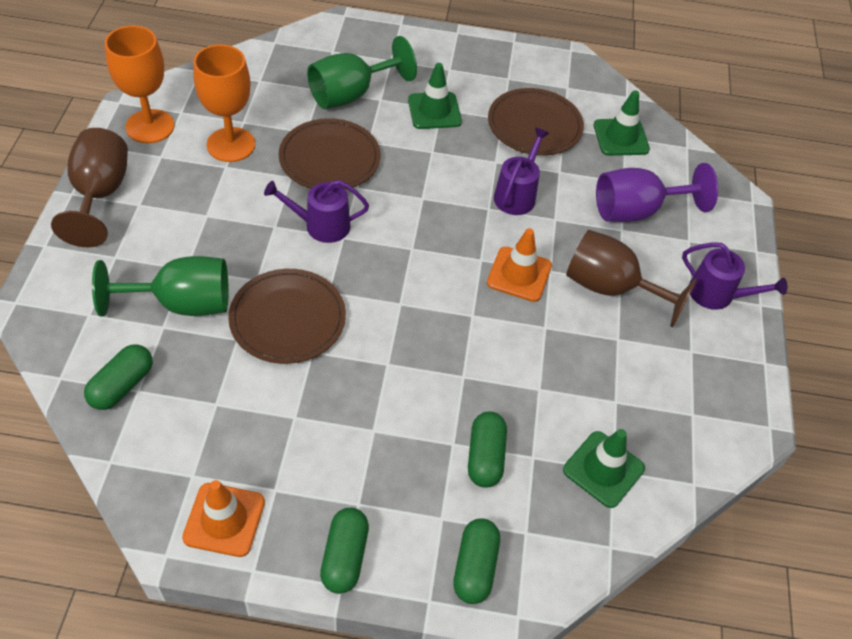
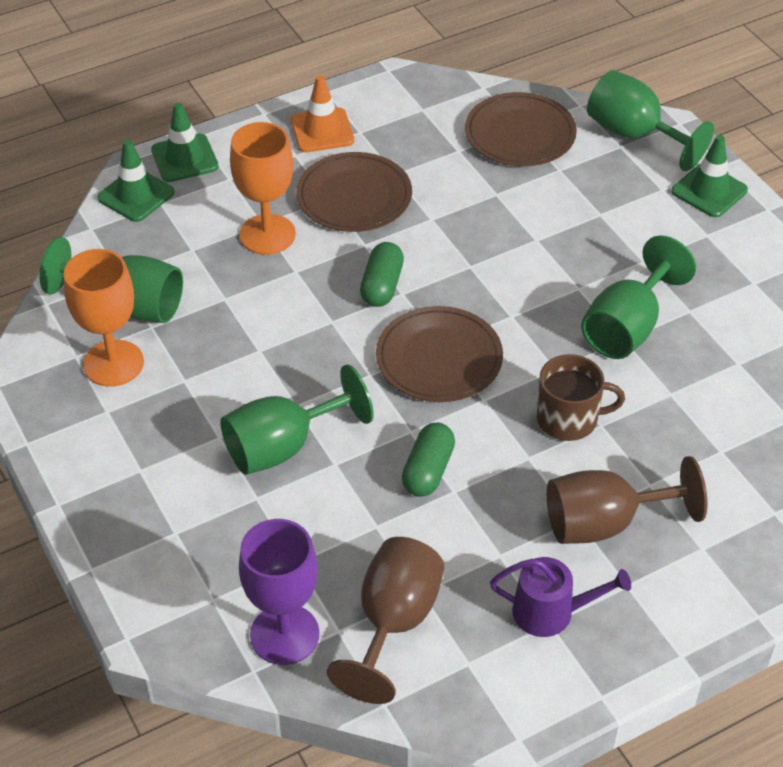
brown mug: none = 0 -> [537,354,625,441] = 1
green capsule: [84,344,153,410] [320,508,369,594] [453,519,500,604] [468,411,507,488] = 4 -> [360,242,404,307] [402,423,455,497] = 2
green goblet: [92,256,229,316] [307,36,417,109] = 2 -> [39,237,183,323] [220,364,374,475] [581,235,696,359] [587,70,714,171] = 4
orange traffic cone: [182,480,265,557] [487,228,552,302] = 2 -> [291,75,354,152] = 1
purple watering can: [264,180,369,243] [494,128,549,215] [682,242,787,310] = 3 -> [490,557,631,637] = 1

